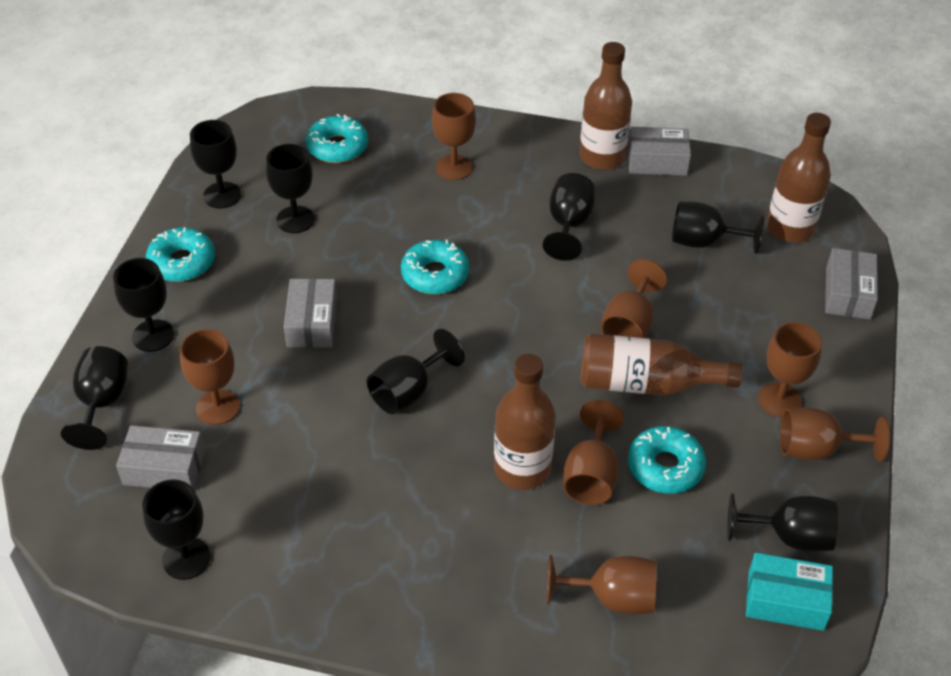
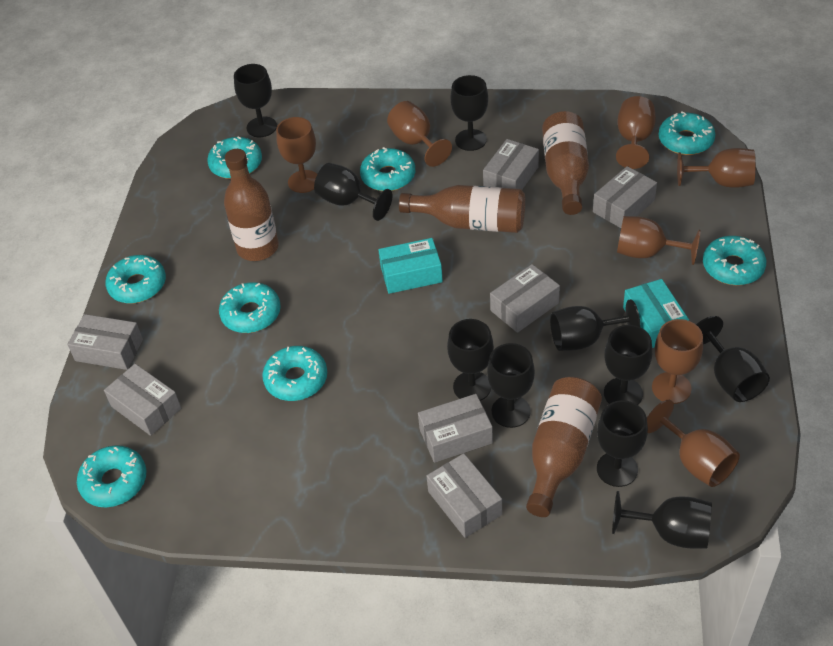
black goblet: [61,346,128,450] [113,258,174,352] [142,479,211,580] [190,120,241,208] [266,144,315,233] [367,329,465,414] [543,173,595,261] [672,201,764,254] [727,493,838,552] = 9 -> [234,64,277,137] [314,163,392,221] [447,319,494,401] [450,75,488,151] [487,343,535,428] [550,299,640,351] [597,400,648,487] [604,325,652,405] [612,491,712,548] [696,316,770,402] = 10
grey box: [116,425,205,489] [284,278,337,348] [628,127,691,176] [825,248,878,320] = 4 -> [67,314,143,370] [104,364,181,436] [418,394,493,463] [427,453,502,538] [483,139,539,190] [490,264,560,333] [593,166,657,228] = 7
turquoise box: [746,553,833,631] = 1 -> [378,238,443,294] [623,279,689,348] = 2
turquoise donut: [146,227,215,282] [306,114,368,163] [401,240,469,294] [628,426,706,494] = 4 -> [77,445,146,507] [105,255,166,304] [207,136,262,179] [219,282,281,333] [262,346,327,401] [360,147,415,191] [659,112,715,155] [703,236,766,285] = 8

